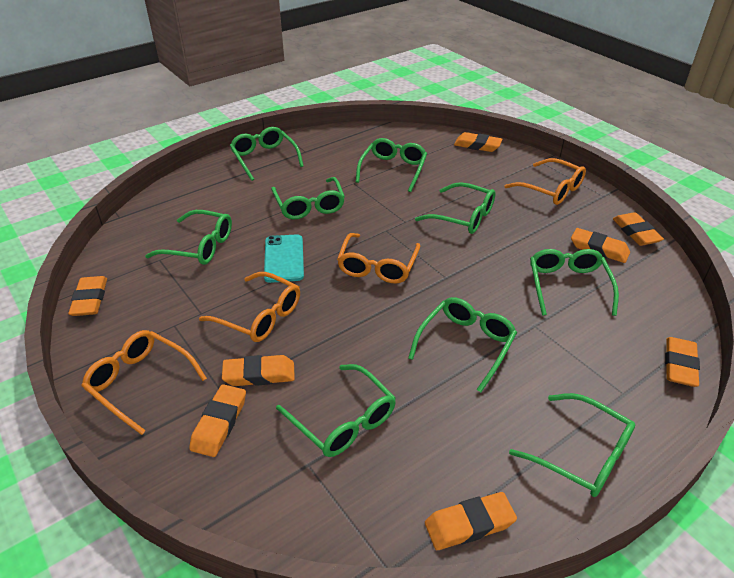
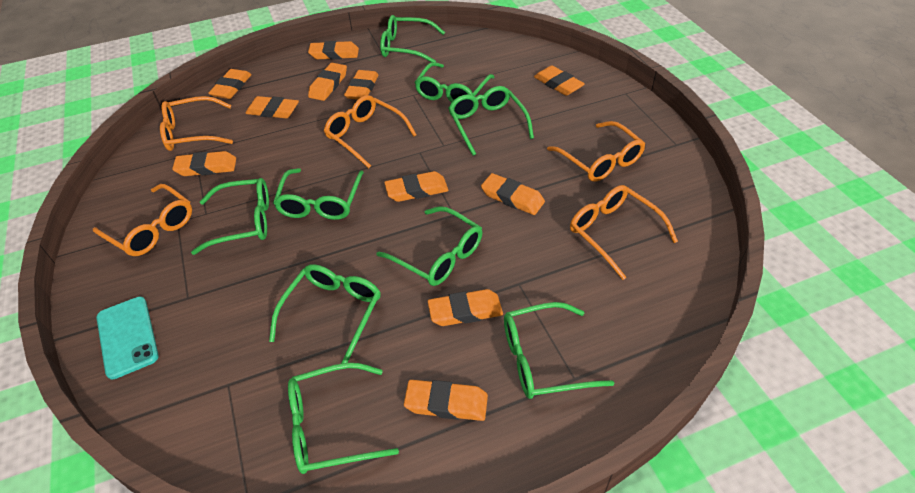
orange eraser: [68,276,107,316] [189,384,246,457] [222,355,295,386] [425,492,517,550] [454,132,503,152] [571,228,630,263] [613,212,664,246] [665,337,700,387] = 8 -> [172,151,236,176] [208,69,252,99] [245,96,299,118] [308,41,359,60] [308,63,347,101] [344,70,379,100] [384,171,448,202] [404,380,488,421] [428,289,503,326] [481,173,545,215] [534,66,585,96] = 11
orange glasses: [81,330,207,435] [199,272,300,342] [337,233,420,284] [505,158,586,205] = 4 -> [93,184,192,256] [160,96,233,151] [324,95,416,168] [547,121,645,182] [570,185,678,280] = 5

